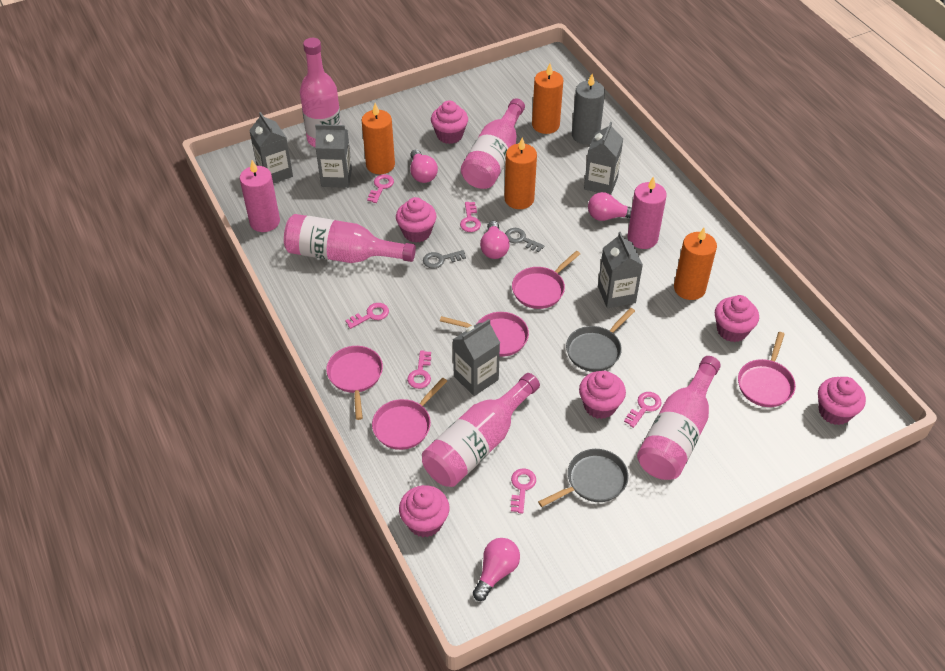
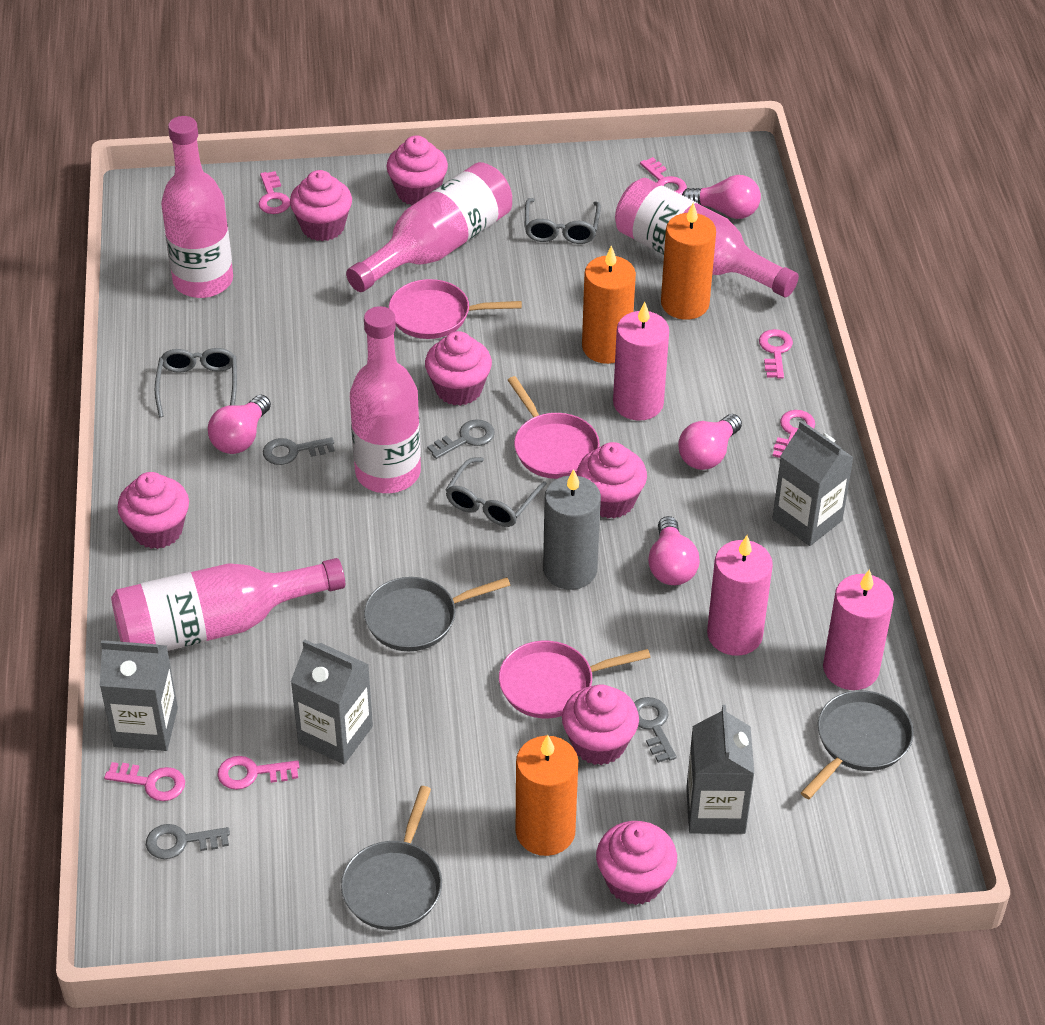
grey carton: [249,112,293,184] [315,124,352,188] [453,319,500,396] [584,122,623,195] [598,232,643,308] = 5 -> [100,640,178,751] [291,639,373,764] [686,705,754,834] [772,420,854,546] = 4
grey glasses: none = 0 -> [155,348,237,417] [446,457,547,527] [525,198,601,244] = 3
grey key: [423,250,466,268] [505,228,545,253] = 2 -> [146,824,230,859] [263,437,335,465] [427,420,495,459] [634,697,677,763] = 4
grey pan: [538,449,628,507] [566,308,635,372] = 2 -> [341,786,442,930] [364,577,510,651] [801,690,914,799] = 3
orange candle: [361,103,395,174] [504,137,537,209] [532,64,563,134] [674,228,717,300] = 4 -> [516,735,578,856] [582,245,636,364] [661,202,716,320] = 3
pink candle: [240,160,280,232] [627,176,667,249] = 2 -> [613,302,669,421] [707,535,773,656] [823,569,894,690] = 3
pink cupcake: [396,197,436,243] [399,485,450,537] [431,101,468,144] [579,371,626,419] [715,295,759,342] [818,377,866,425] = 6 -> [117,472,189,549] [290,170,352,241] [386,136,448,206] [425,331,492,406] [562,684,639,765] [577,442,647,519] [596,821,677,905] = 7
pink pan: [326,346,383,420] [372,378,447,450] [440,312,529,357] [512,251,580,309] [738,332,796,407] = 5 -> [389,279,522,339] [499,641,651,718] [508,376,600,479] = 3

